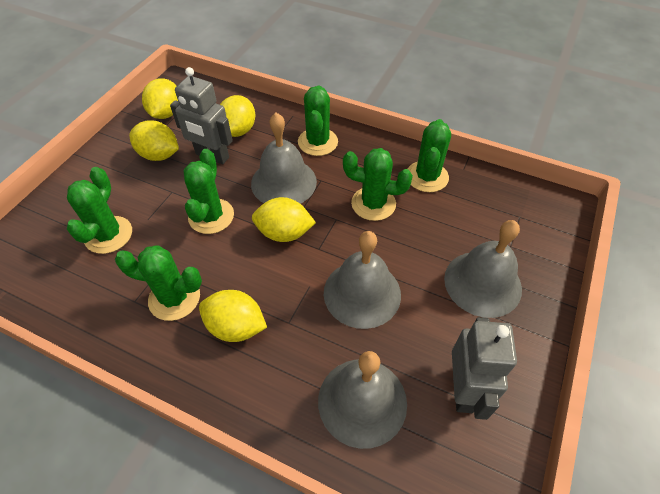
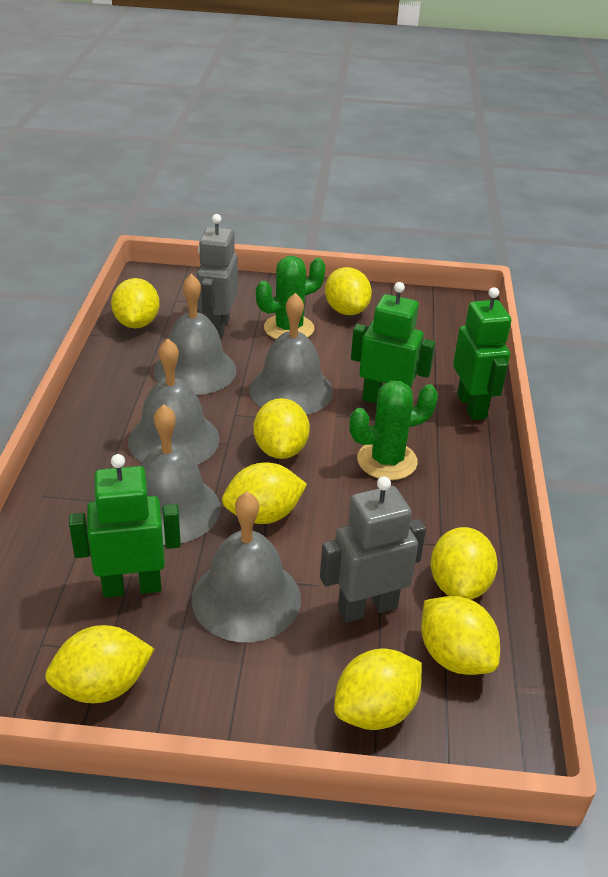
green cactus: [67,167,132,254] [115,245,202,321] [183,149,234,234] [298,86,338,156] [343,148,413,221] [408,119,451,192] = 6 -> [256,256,325,339] [349,381,438,480] = 2
green robot: none = 0 -> [69,454,181,598] [351,282,435,404] [453,287,511,420] = 3
grey bell: [251,113,317,204] [318,351,407,449] [324,231,401,329] [444,220,522,318] = 4 -> [128,339,220,465] [140,404,220,545] [154,274,236,395] [192,492,301,642] [249,293,333,415] = 5
yellow lemon: [129,120,179,161] [142,78,178,119] [199,290,267,342] [220,95,255,137] [252,197,316,242] = 5 -> [45,625,154,703] [111,278,160,328] [222,462,307,524] [253,398,310,459] [325,267,372,315] [334,649,422,730] [421,596,500,675] [431,527,498,600] = 8

